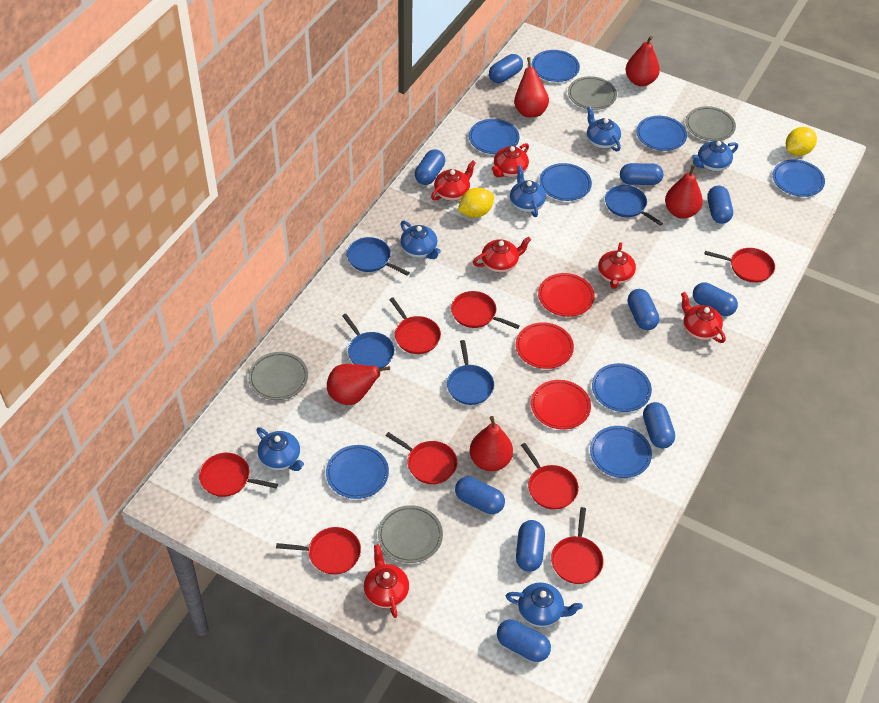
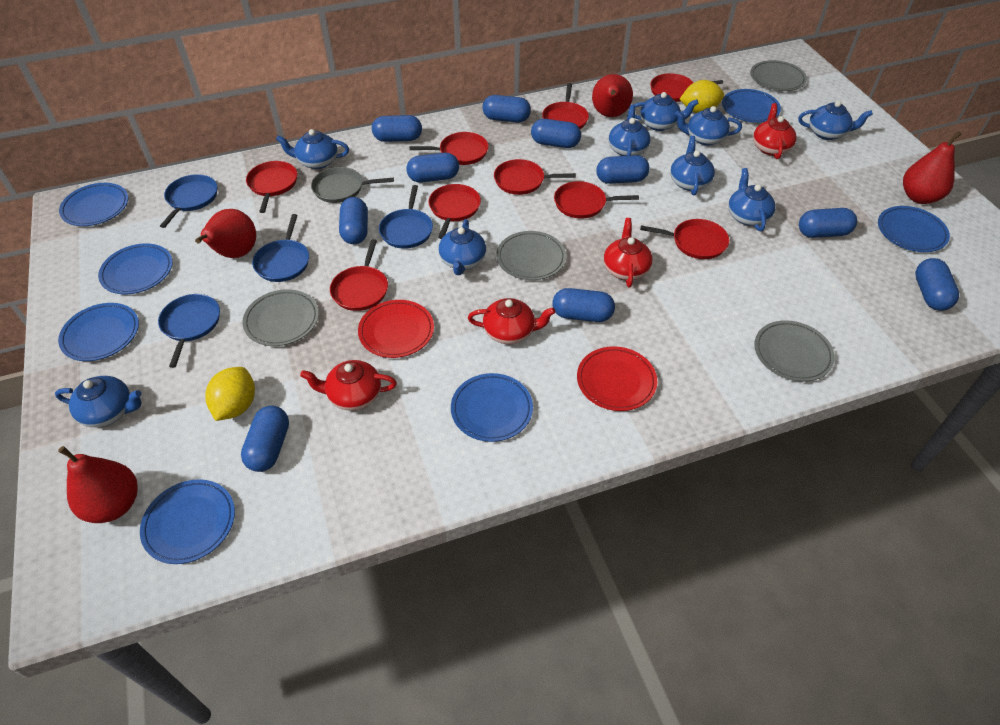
blue plate: [326,445,389,499] [469,119,520,154] [532,50,580,82] [539,163,592,201] [590,426,652,478] [592,363,652,412] [636,116,687,151] [773,159,825,197] = 8 -> [58,303,139,361] [59,183,129,226] [98,243,173,294] [140,479,235,564] [451,373,533,442] [722,89,781,123] [878,206,950,252] = 7
blue teapot: [256,427,304,471] [400,221,441,259] [506,583,583,627] [510,166,546,217] [587,106,621,152] [692,140,738,171] = 6 -> [55,376,142,427] [276,129,349,169] [439,219,486,275] [609,105,651,156] [634,92,699,131] [670,136,715,195] [675,106,742,146] [728,168,775,231] [798,101,873,140] = 9
grey pan: none = 0 -> [311,167,394,203] = 1
red pan: [199,453,278,497] [276,527,361,575] [386,432,457,484] [389,298,441,354] [451,291,520,329] [521,443,579,510] [551,507,604,584] [704,248,775,283] = 8 -> [246,161,297,213] [330,239,388,311] [409,132,489,165] [429,184,481,239] [494,159,576,195] [542,83,589,129] [554,181,639,219] [640,219,729,259] [650,73,723,102] = 9
red pear: [327,364,390,405] [470,416,513,471] [514,57,549,117] [625,36,660,86] [665,164,703,219] = 5 -> [58,446,138,523] [195,209,256,258] [592,74,633,117] [903,131,962,204] = 4
red plate: [516,322,574,369] [531,380,591,430] [538,273,595,317] = 3 -> [358,300,434,358] [577,346,657,411] = 2
red teapot: [364,544,409,618] [431,160,476,201] [473,237,531,273] [492,143,529,177] [598,242,636,289] [681,292,726,343] = 6 -> [300,360,397,411] [468,298,556,344] [604,218,653,287] [753,103,797,159] = 4

